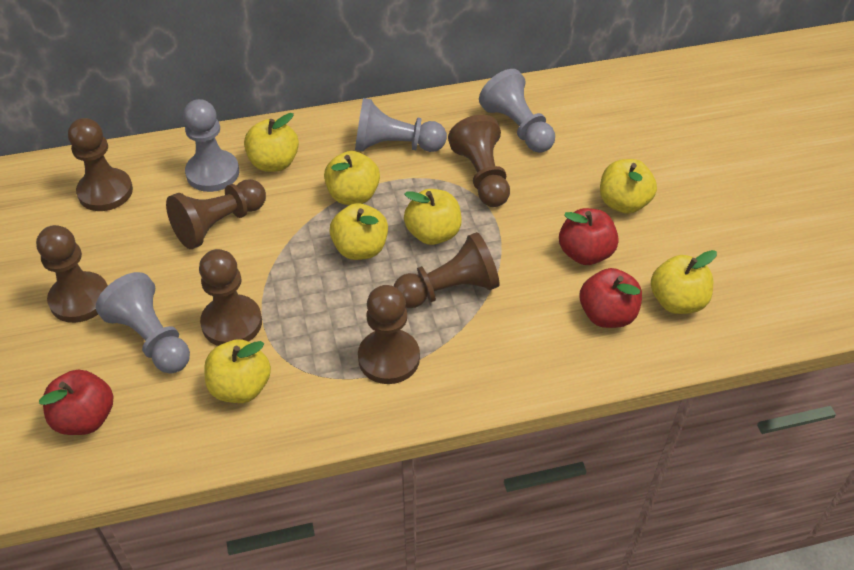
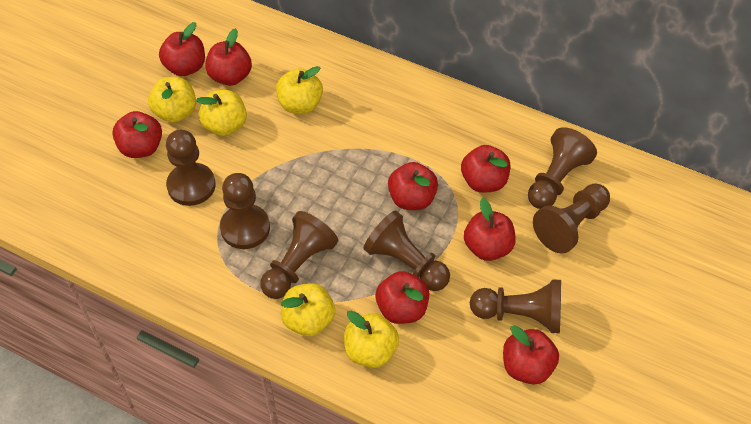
grey pawn: [96,272,190,373] [183,99,239,192] [355,98,447,152] [479,69,555,153] = 4 -> none = 0
red apple: [39,370,113,435] [559,208,619,265] [580,268,642,328] = 3 -> [112,111,162,158] [159,22,205,76] [205,28,252,86] [376,271,429,324] [388,162,438,210] [461,145,510,193] [464,198,516,261] [503,325,559,385] = 8
yellow apple: [204,339,271,403] [244,113,299,172] [324,151,380,205] [329,203,388,260] [404,189,462,245] [600,159,657,214] [651,250,717,314] = 7 -> [148,77,196,123] [196,90,247,136] [276,66,323,114] [281,283,335,336] [344,310,399,368] = 5

